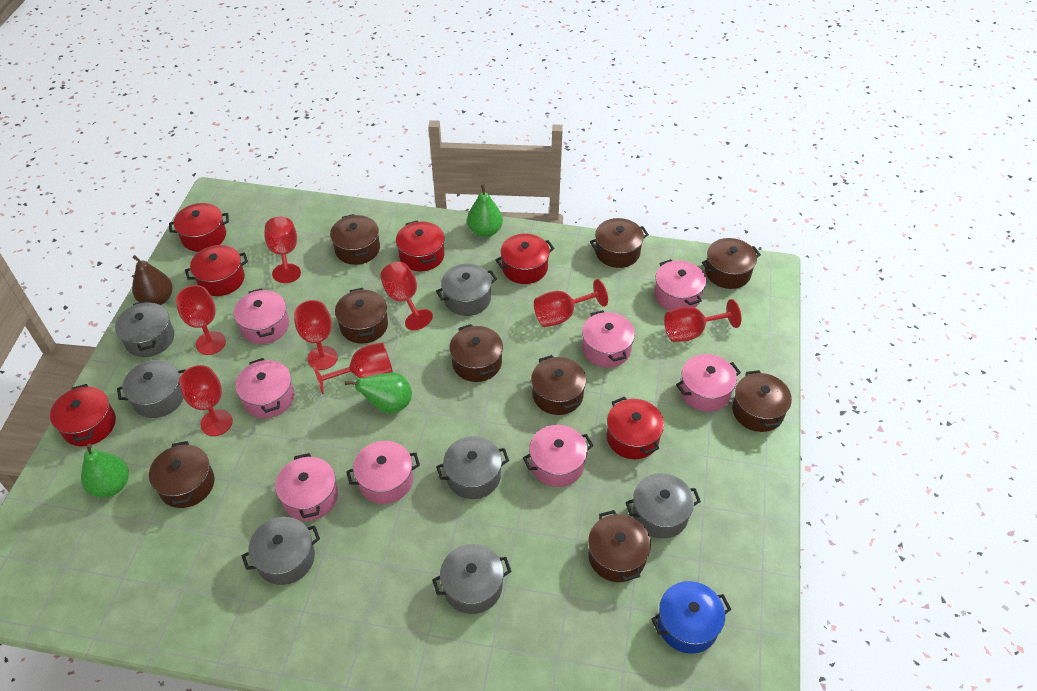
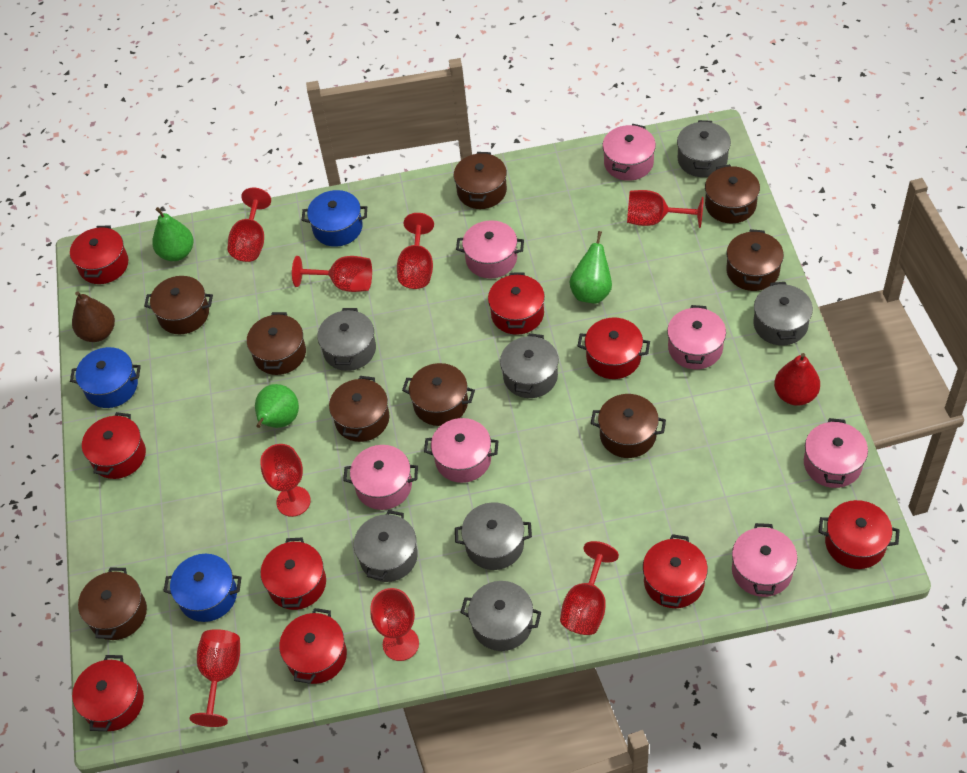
blue pot: [652,581,731,654] = 1 -> [70,347,141,408] [163,554,242,622] [302,190,367,247] = 3
pink pot: [234,288,289,344] [235,358,294,418] [275,453,338,521] [346,441,420,504] [523,425,593,487] [582,310,635,368] [654,259,706,311] [676,354,741,412] = 8 -> [343,445,418,510] [424,418,498,483] [456,220,524,279] [602,124,656,181] [667,305,726,369] [732,523,797,597] [804,418,868,488] = 7
red pear: none = 0 -> [774,353,820,406] = 1
red pot: [50,384,116,446] [169,203,229,252] [185,245,248,296] [396,220,445,271] [495,234,555,284] [607,397,664,459] = 6 -> [70,226,128,284] [72,655,144,731] [82,412,146,479] [261,538,326,610] [279,608,347,684] [488,272,545,335] [578,318,650,379] [643,534,708,608] [819,500,900,569] = 9

